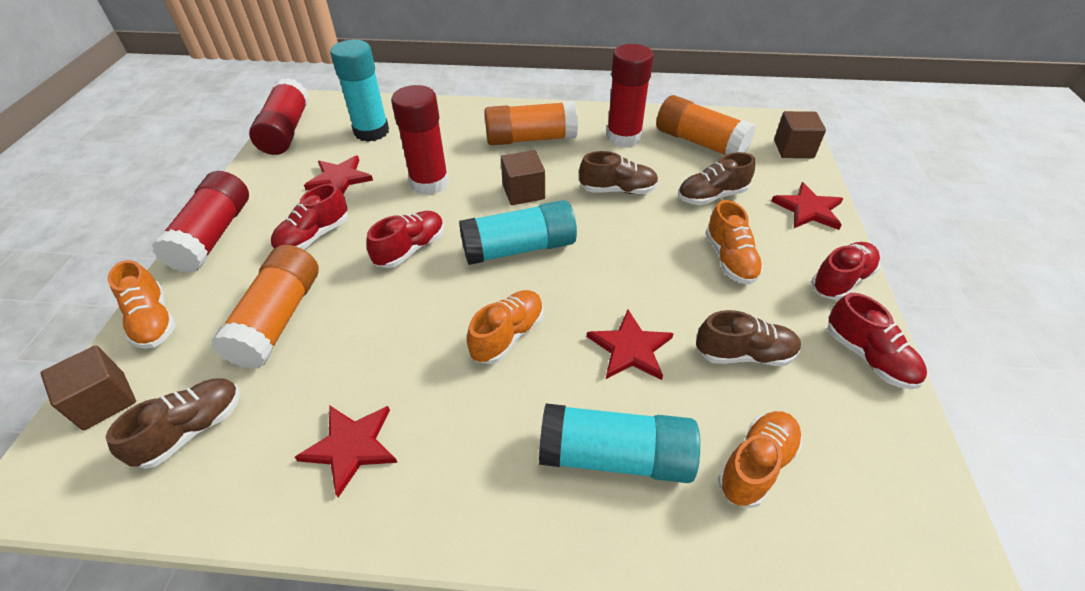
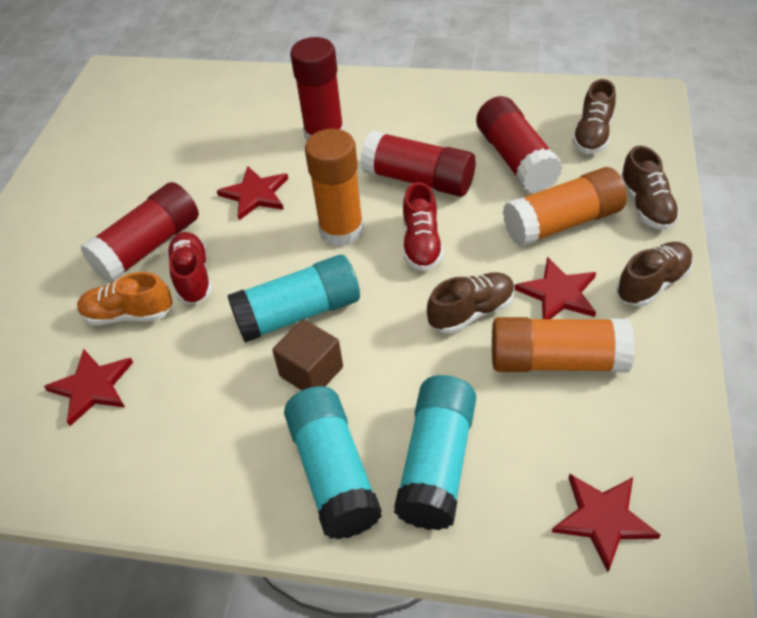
brown cube: [40,345,136,430] [501,150,545,205] [774,111,826,158] = 3 -> [272,319,343,390] = 1
orange shoe: [108,260,176,349] [467,290,544,364] [705,200,764,285] [718,411,802,508] = 4 -> [77,272,172,325] = 1
red shoe: [271,184,348,250] [366,211,444,268] [811,242,880,300] [828,293,927,389] = 4 -> [167,232,212,304] [403,182,443,271] = 2

